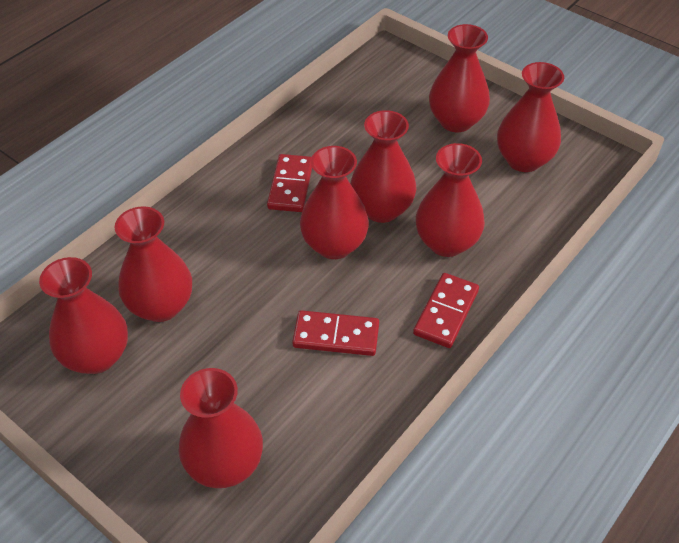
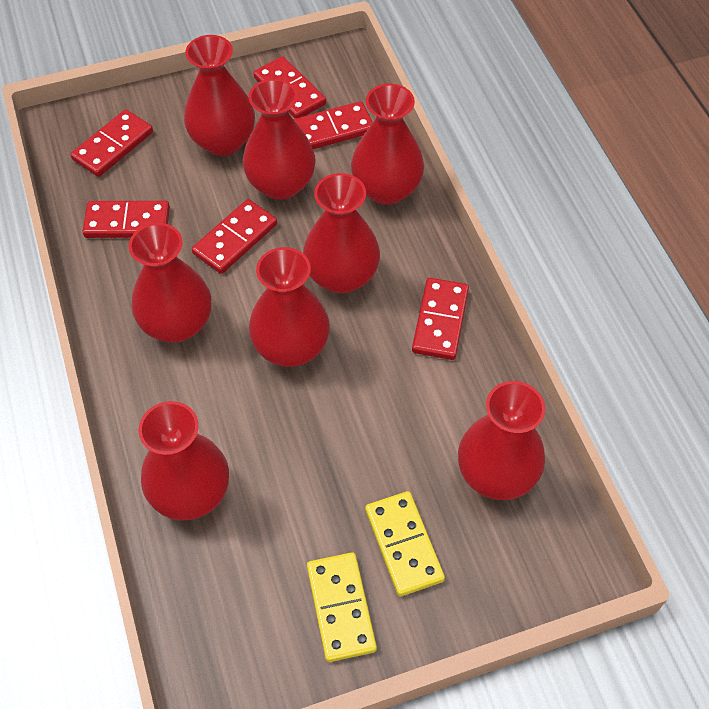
red domino: [267,154,312,212] [292,310,379,356] [413,273,479,348] = 3 -> [71,109,153,177] [82,201,170,238] [192,199,277,274] [253,56,326,118] [293,101,373,149] [412,278,469,360] = 6
yellow domino: none = 0 -> [307,552,377,662] [365,491,445,596] = 2

